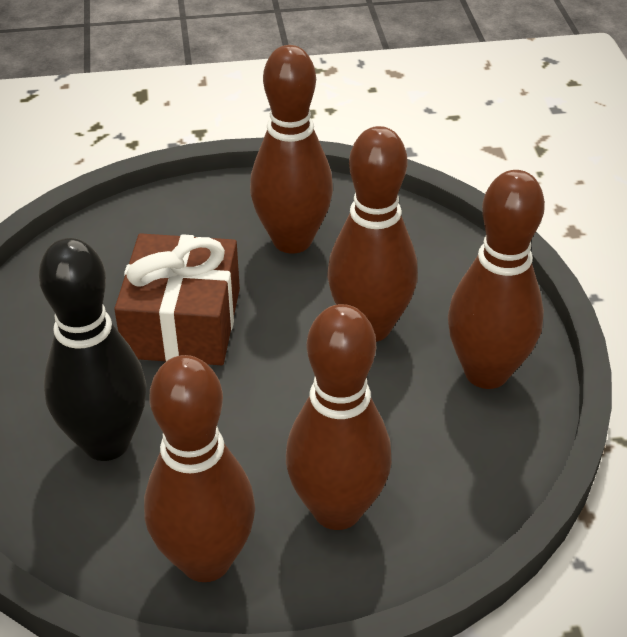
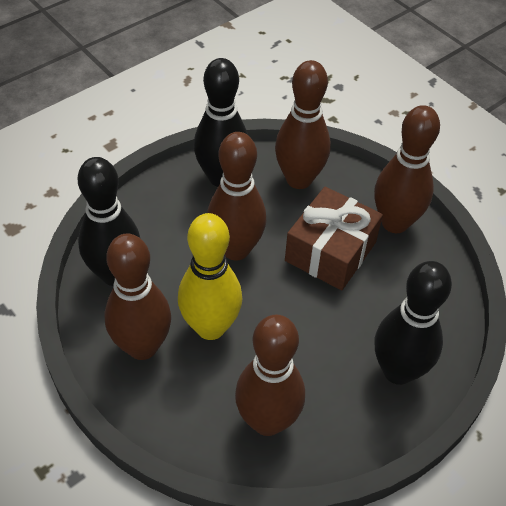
black bowling pin: [39,238,146,461] = 1 -> [78,157,140,286] [194,58,248,187] [375,261,452,385] = 3
yellow bowling pin: none = 0 -> [178,213,242,340] = 1

